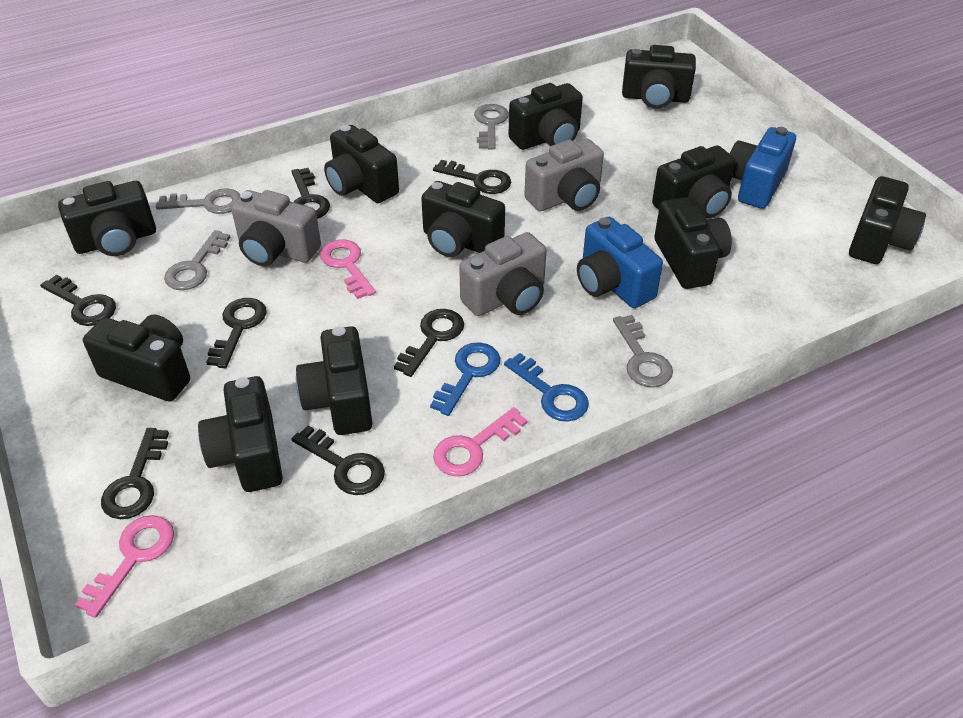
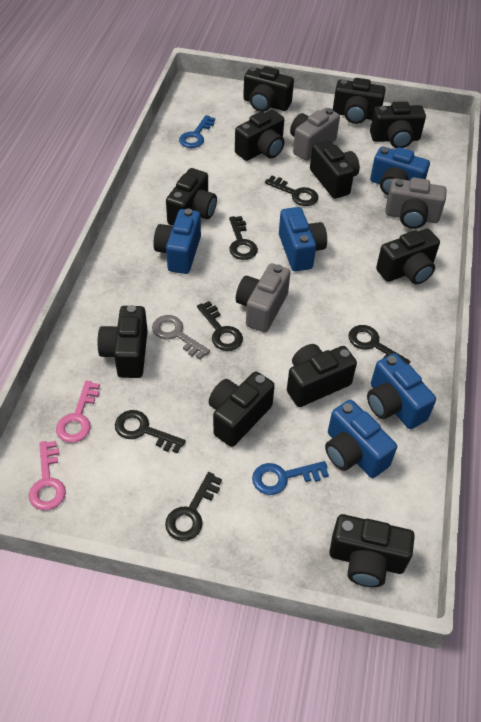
black key: [40,275,116,326] [101,428,169,519] [206,298,267,368] [291,168,330,219] [291,425,385,495] [394,309,464,377] [433,160,511,194] = 7 -> [115,410,186,453] [165,472,222,541] [197,301,243,351] [229,216,258,260] [265,176,318,206] [348,325,411,364] = 6
blue camera: [577,217,663,308] [730,127,796,209] = 2 -> [153,209,201,274] [279,207,327,271] [325,400,397,478] [367,353,436,429] [370,147,430,195] = 5
grey key: [156,188,240,214] [164,230,231,290] [474,104,509,150] [613,315,673,387] = 4 -> [152,315,210,360] = 1
pink key: [75,515,174,618] [320,240,376,299] [433,407,528,476] = 3 -> [29,441,66,510] [56,380,100,443] = 2

